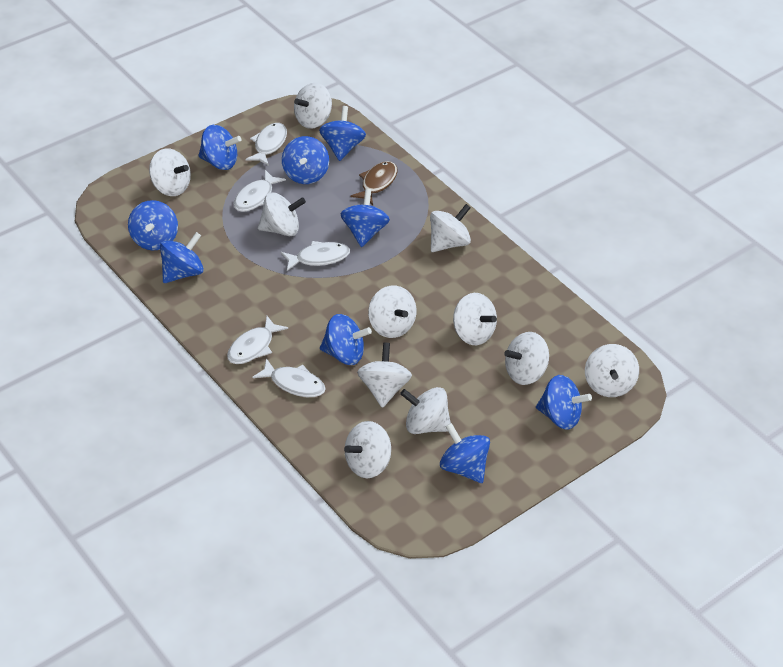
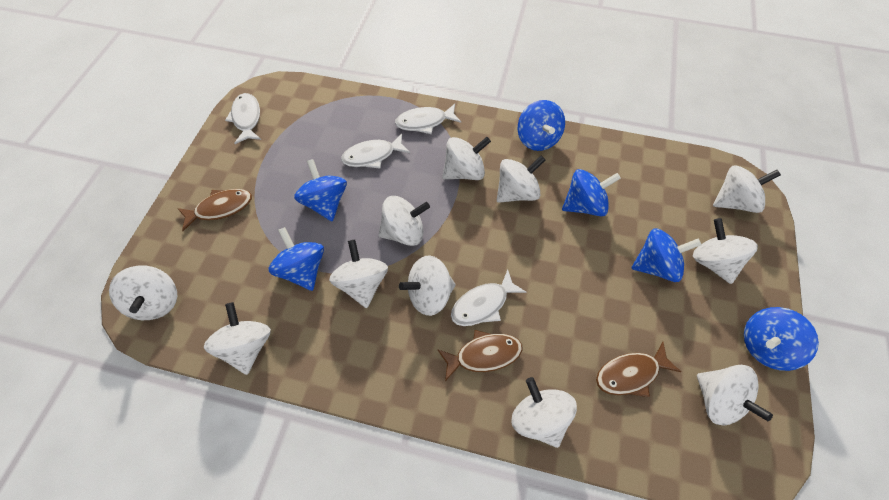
blue spinning top: [128,200,178,250] [160,232,204,283] [198,125,241,170] [282,136,329,184] [319,106,366,161] [320,314,372,365] [341,189,390,247] [440,423,490,483] [536,375,592,429] = 9 -> [269,227,324,291] [294,159,347,221] [518,100,565,151] [562,169,621,216] [631,228,702,282] [744,307,819,371] = 6
brown fish: [350,161,397,205] = 1 -> [177,189,252,231] [437,330,522,381] [596,342,681,397] = 3
white fish: [227,316,288,364] [233,170,286,212] [245,123,287,166] [252,358,326,397] [281,241,350,271] = 5 -> [225,93,261,144] [341,133,410,169] [395,104,461,134] [451,269,526,326] = 4

